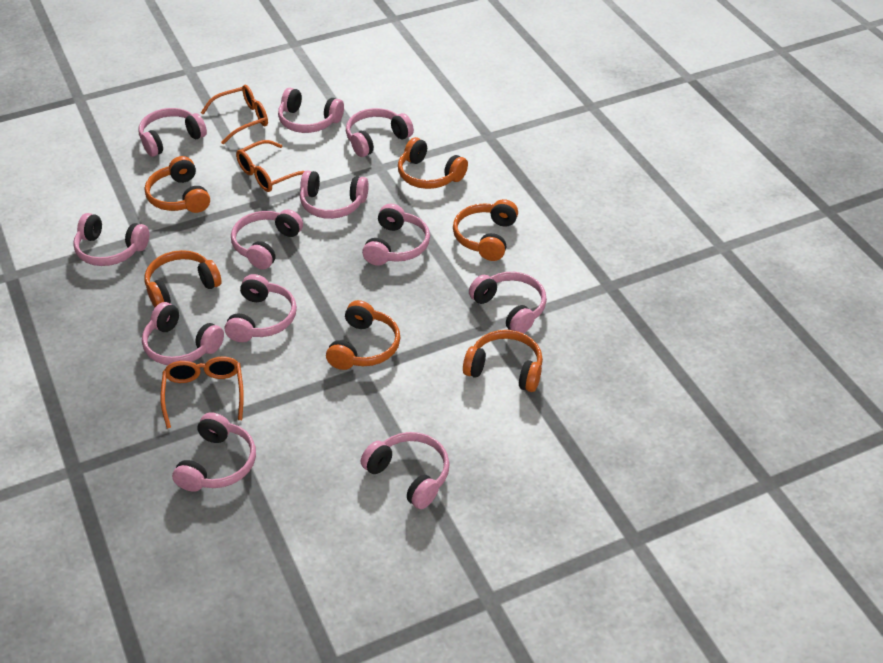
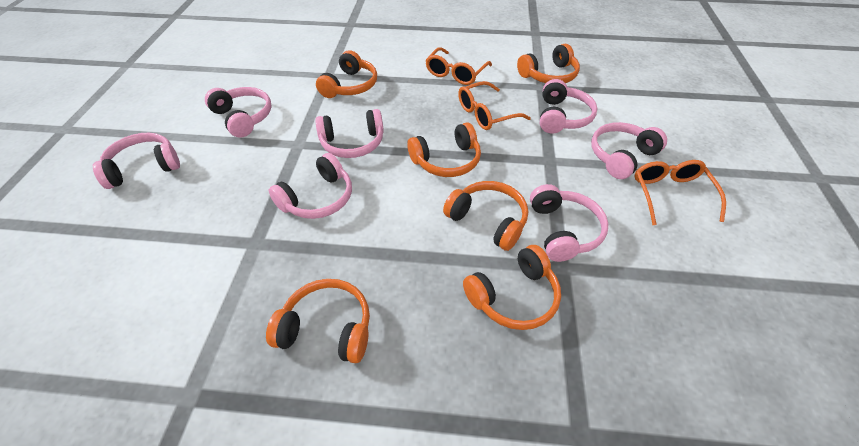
pink headphones: [73,213,149,266] [138,108,207,157] [142,302,224,365] [172,412,256,492] [225,274,297,342] [231,209,303,270] [278,88,344,133] [300,170,369,219] [346,108,414,157] [361,432,450,509] [362,204,430,266] [469,272,547,333] = 12 -> [93,133,180,189] [205,87,272,137] [269,153,352,219] [315,109,384,158] [530,184,609,262] [540,79,598,133] [591,122,667,179] = 7

